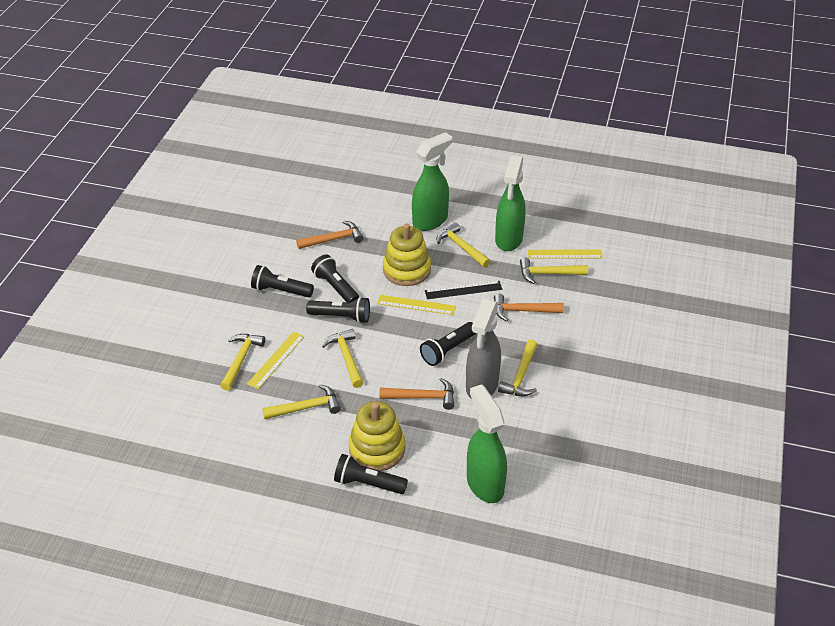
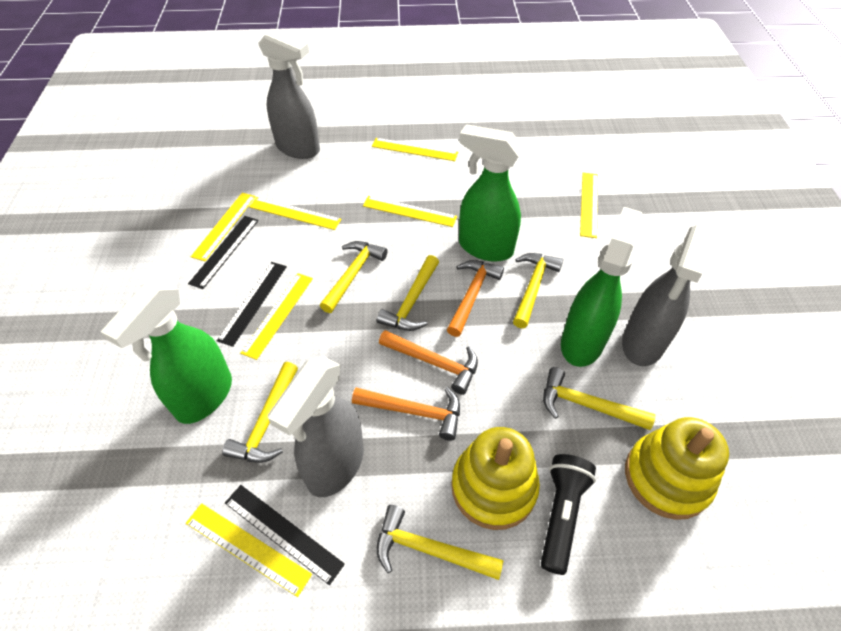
black flashlight: [251,265,314,298] [306,297,370,323] [311,254,359,303] [334,454,408,494] [420,322,476,366] = 5 -> [541,454,596,575] = 1
black ruler: [425,281,502,299] = 1 -> [188,216,259,289] [217,262,287,347] [225,485,345,585] = 3
grey spray bottle: [466,299,501,399] = 1 -> [258,29,320,159] [268,356,364,497] [622,225,716,366] = 3
yellow ruler: [247,332,305,389] [377,295,456,315] [528,250,603,259] = 3 -> [186,503,312,597] [191,193,256,262] [240,273,313,360] [249,197,341,230] [363,196,457,227] [372,138,458,161] [580,173,598,238] = 7

